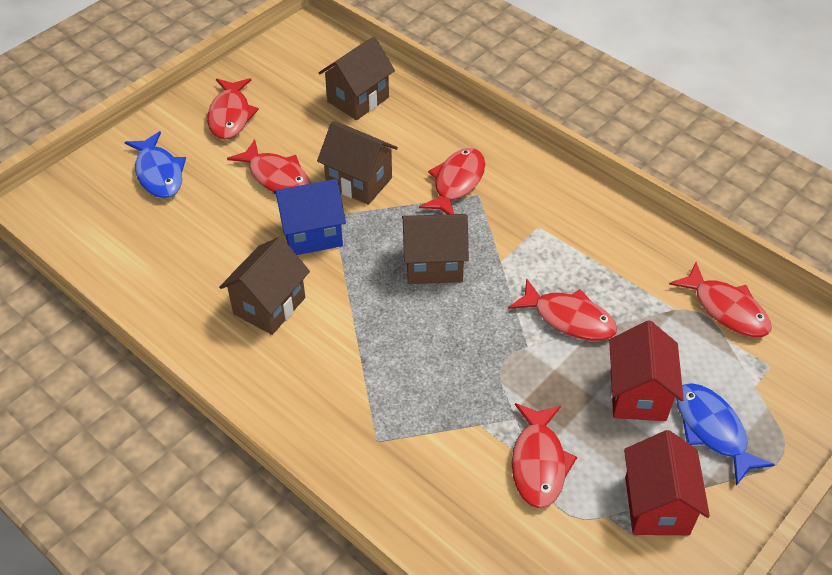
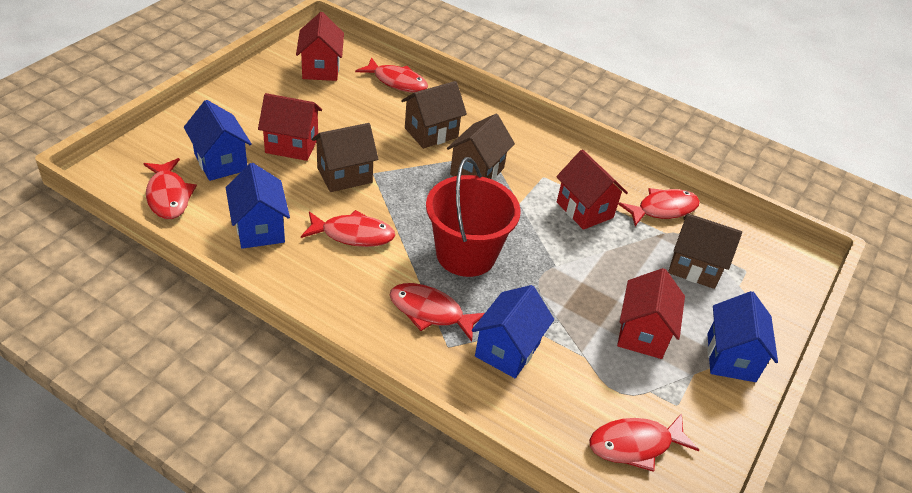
blue fish: [124,131,186,198] [676,383,775,486] = 2 -> none = 0
blue house: [274,179,346,255] = 1 -> [184,100,252,181] [226,163,290,249] [472,285,554,378] [707,291,778,382] = 4
red bucket: none = 0 -> [426,157,521,277] = 1
red house: [609,321,684,421] [624,430,710,535] = 2 -> [258,93,322,161] [296,12,344,81] [556,149,628,230] [617,268,685,359] = 4

